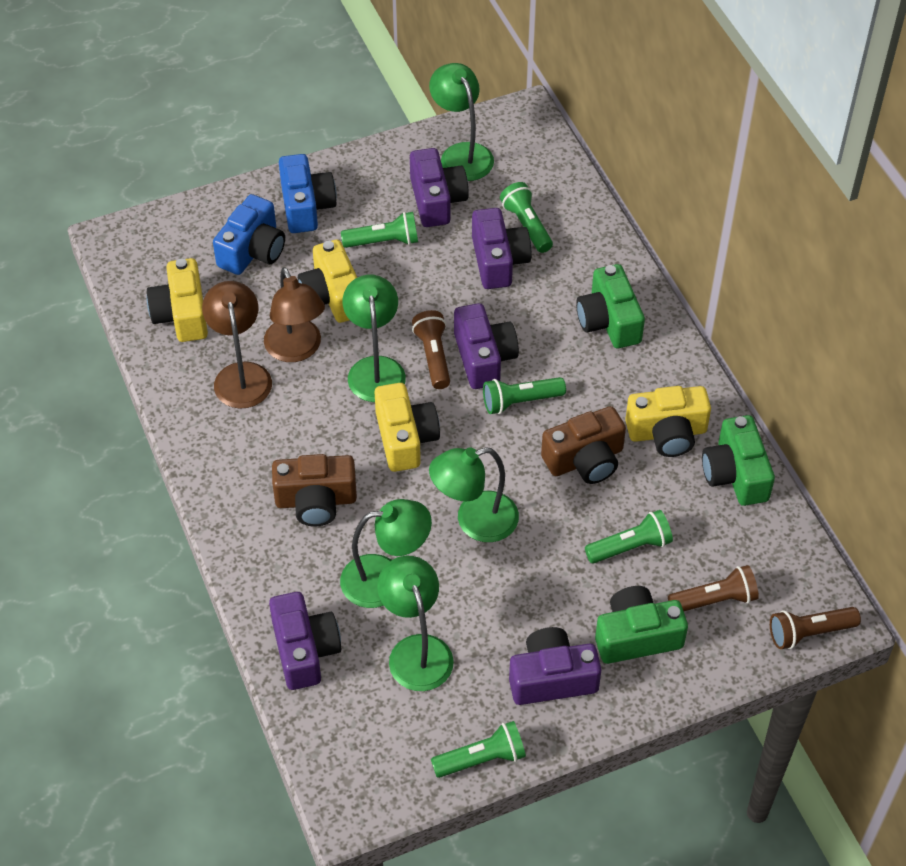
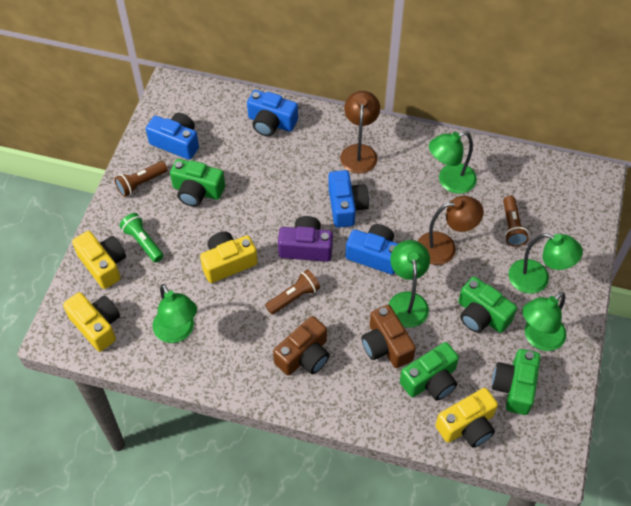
blue camera: [213,194,285,275] [279,154,337,233] = 2 -> [146,113,199,160] [247,90,298,136] [328,170,369,228] [345,224,398,275] = 4
green camera: [576,264,645,348] [595,586,688,664] [702,415,775,506] = 3 -> [170,159,225,207] [400,342,459,401] [458,277,517,333] [492,349,541,415] = 4
green flashlight: [341,212,418,248] [431,721,526,778] [483,377,566,414] [500,182,553,253] [585,510,673,564] = 5 -> [119,213,164,263] = 1
purple camera: [269,592,341,690] [410,148,469,227] [454,303,519,389] [472,208,531,289] [509,627,601,705] = 5 -> [278,216,333,262] = 1

